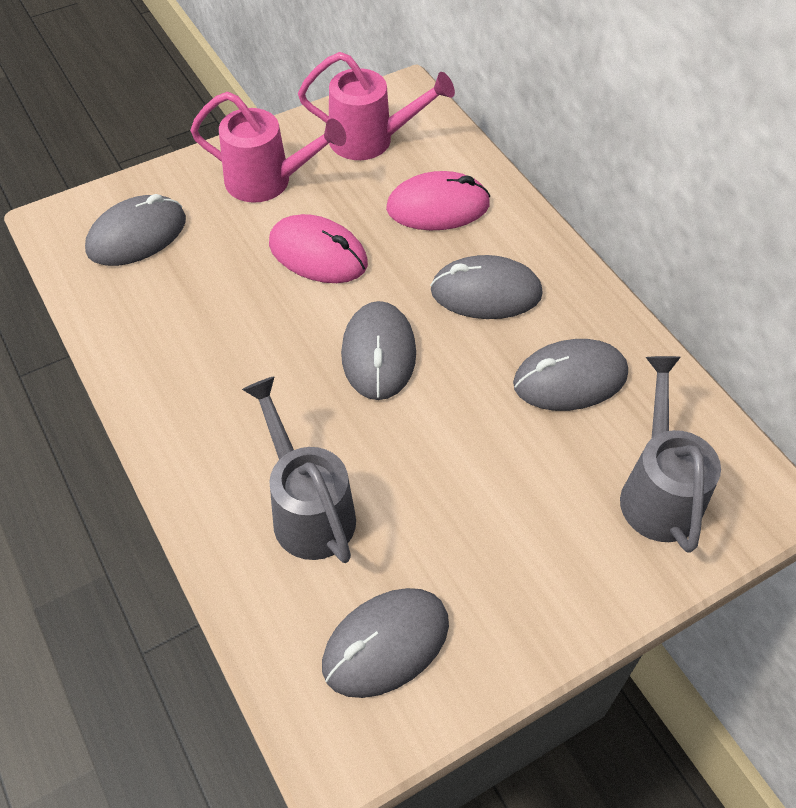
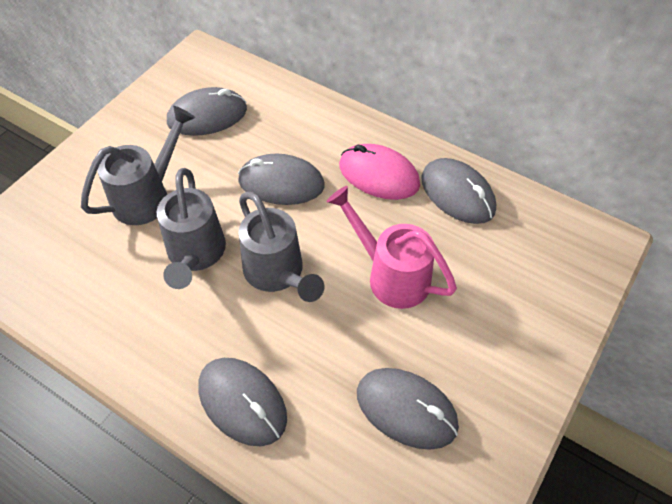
grey watering can: [242,376,356,563] [620,356,721,553] = 2 -> [81,106,195,225] [157,168,226,289] [239,192,324,302] = 3
pink mouse: [269,214,368,283] [386,171,490,230] = 2 -> [339,144,420,200] = 1
pink watering can: [190,92,346,203] [298,52,455,160] = 2 -> [327,186,457,309] = 1

